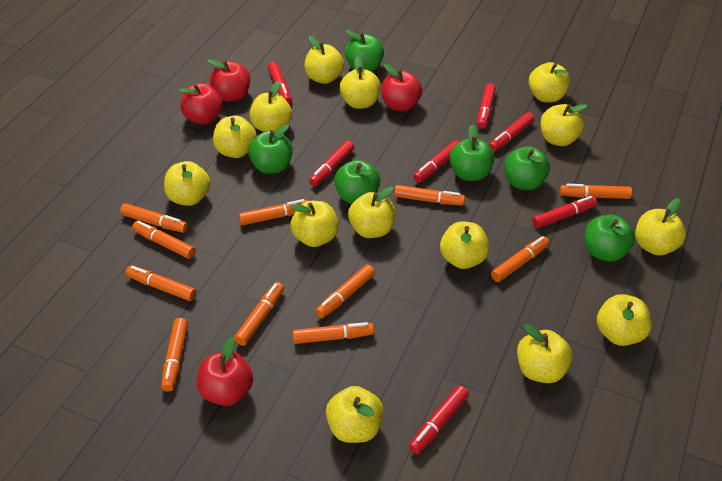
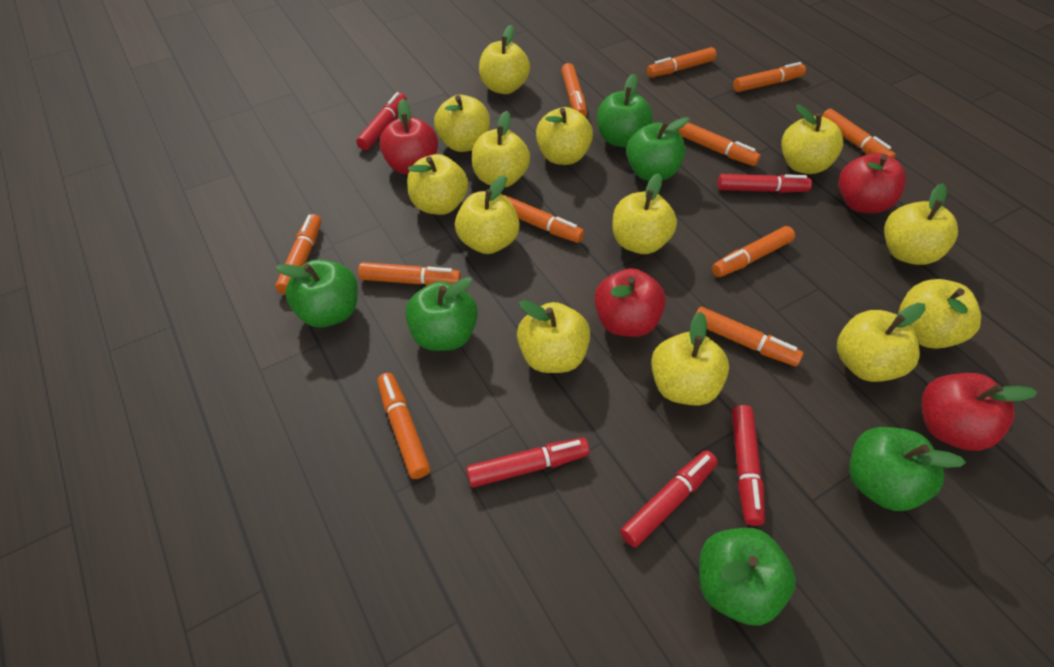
red marker: [268,62,292,104] [309,140,354,186] [408,385,469,454] [413,140,459,183] [477,83,496,129] [489,112,534,152] [532,196,597,228] = 7 -> [356,92,407,150] [466,438,590,488] [620,450,718,547] [717,174,812,193] [732,405,765,526] = 5
yellow apple: [164,161,211,206] [213,115,257,158] [250,81,292,132] [290,201,339,247] [305,36,344,84] [326,386,384,443] [340,56,380,109] [348,187,395,238] [440,222,490,269] [517,324,573,383] [529,62,570,103] [541,104,588,146] [597,294,652,346] [635,199,686,256] = 14 -> [407,154,468,215] [434,95,490,152] [455,175,520,254] [472,111,530,187] [479,25,530,94] [517,300,591,373] [536,107,593,165] [612,173,677,254] [651,312,729,406] [781,104,843,174] [837,303,926,382] [884,183,958,265] [898,279,981,349] = 13

